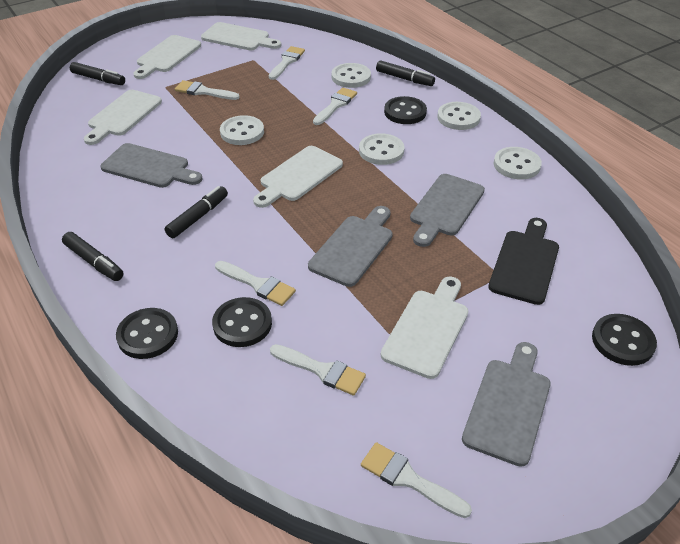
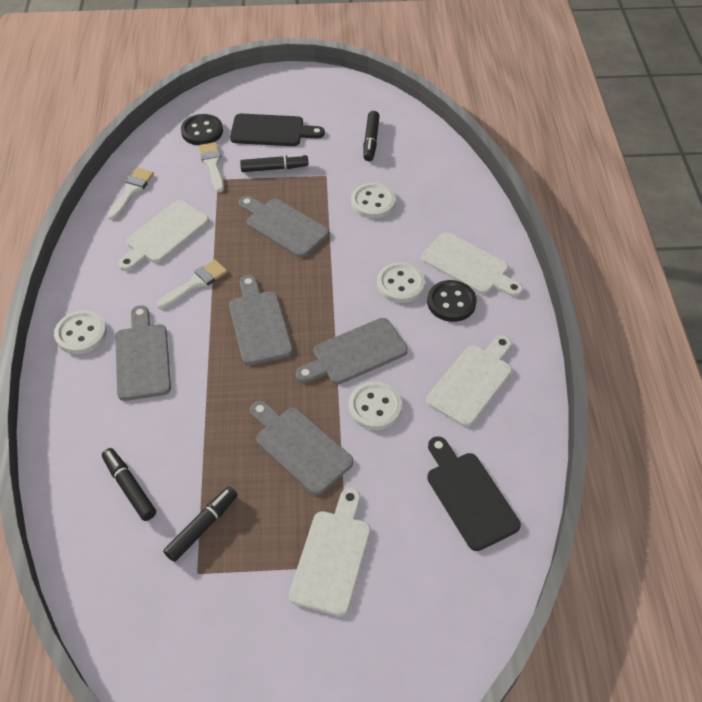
black button: [116,308,178,359] [212,297,272,347] [384,96,427,124] [592,314,657,366] = 4 -> [181,114,223,145] [427,280,477,322] = 2
black cutting board: [488,218,559,305] = 1 -> [230,114,325,146] [427,436,521,551] = 2
grey cutting board: [100,143,203,188] [308,206,393,287] [410,174,485,247] [462,342,551,467] = 4 -> [115,305,171,401] [229,275,293,365] [239,196,329,258] [250,401,354,495] [296,318,408,384] = 5
white brush: [175,80,240,100] [215,261,296,306] [269,46,305,80] [270,344,366,395] [313,87,357,125] [361,442,472,518] = 6 -> [108,168,154,220] [157,260,227,309] [199,142,224,192] = 3
white button: [220,115,264,145] [332,63,371,88] [359,133,404,165] [437,102,481,130] [493,147,542,179] = 5 -> [54,310,107,354] [349,382,402,430] [351,183,396,219] [377,262,425,303] = 4
white cutting board: [84,90,162,145] [133,35,201,79] [201,22,282,50] [253,146,343,208] [381,277,468,379] = 5 -> [118,200,209,271] [289,488,371,616] [421,232,523,297] [426,335,512,427] = 4

